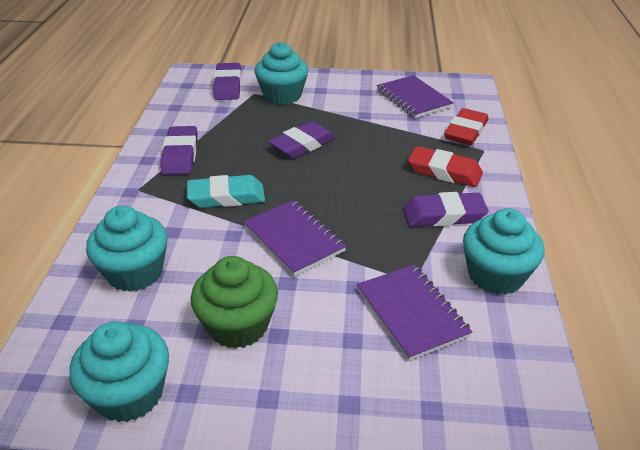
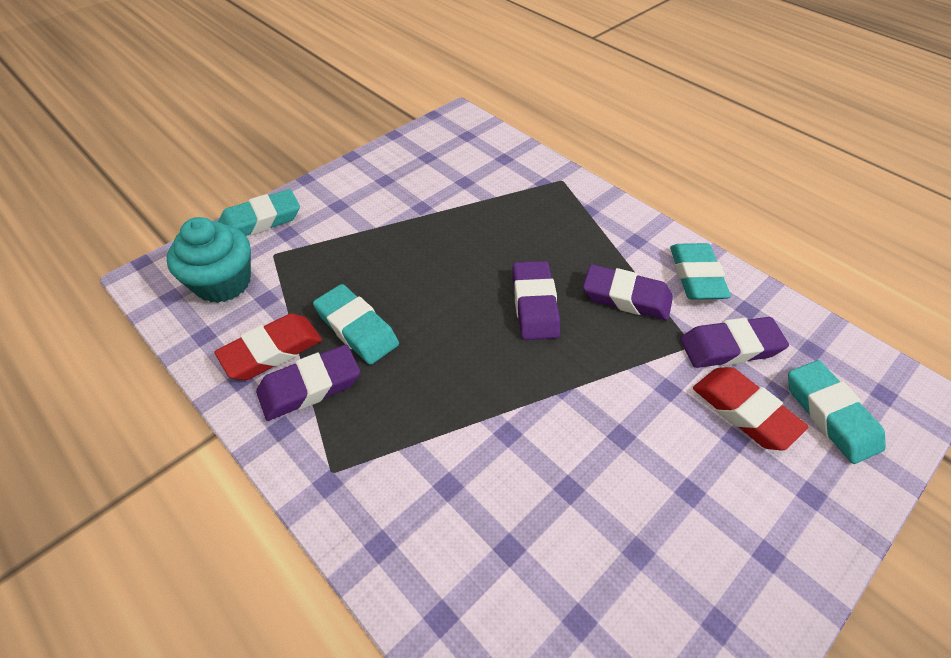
green cupcake: [191,256,278,349] = 1 -> none = 0
purple notebook: [243,200,346,276] [357,264,472,361] [377,75,454,118] = 3 -> none = 0
turquoise cupcake: [69,321,169,422] [86,206,168,292] [255,42,308,105] [463,208,545,295] = 4 -> [167,217,251,303] = 1
turquoise eraser: [187,175,265,208] = 1 -> [218,189,300,236] [313,284,399,365] [670,243,731,300] [788,360,886,464] = 4

